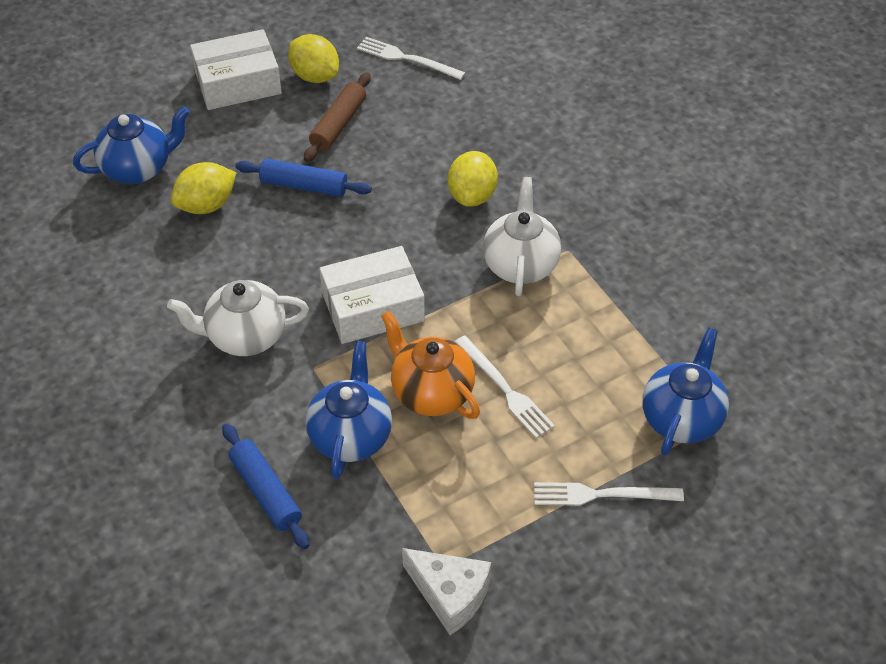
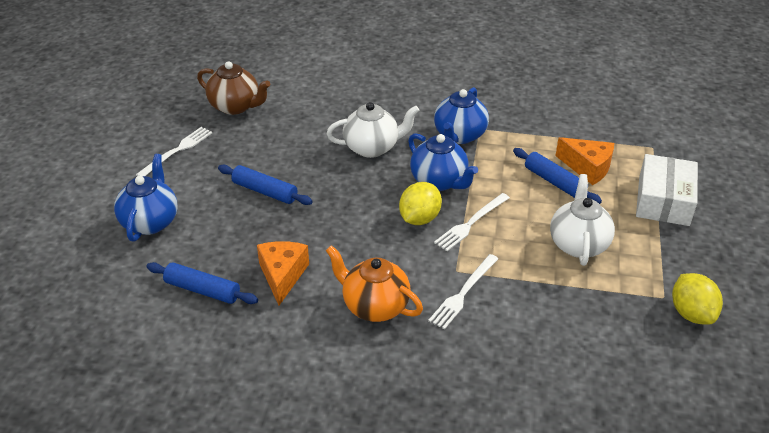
blue rolling pin: [222,424,310,549] [236,158,372,197] = 2 -> [147,262,258,304] [218,165,313,205] [513,148,602,204] = 3
brown rolling pin: [304,73,371,162] = 1 -> none = 0
brown teapot: none = 0 -> [197,61,270,115] = 1
orange cheese: none = 0 -> [257,241,309,305] [556,137,614,185] = 2
white box: [190,29,282,110] [319,246,425,344] = 2 -> [636,154,698,226] = 1
white cheese: [402,548,491,635] = 1 -> none = 0
yellow lemon: [171,162,236,214] [288,34,339,83] [448,151,498,207] = 3 -> [399,182,442,225] [672,273,723,325] = 2

